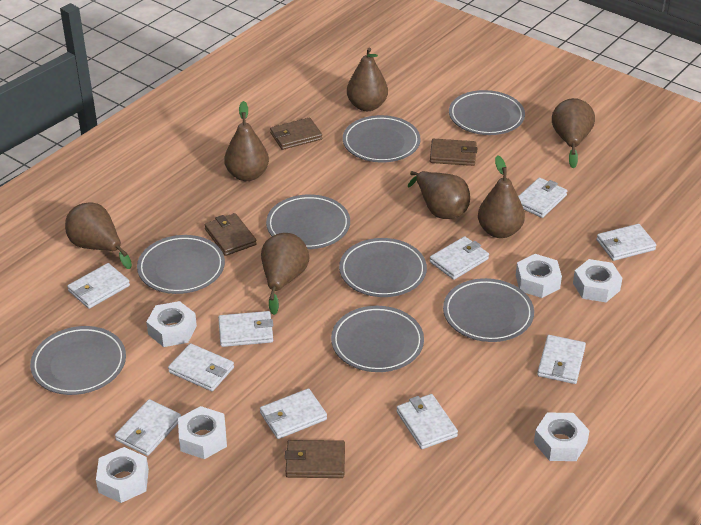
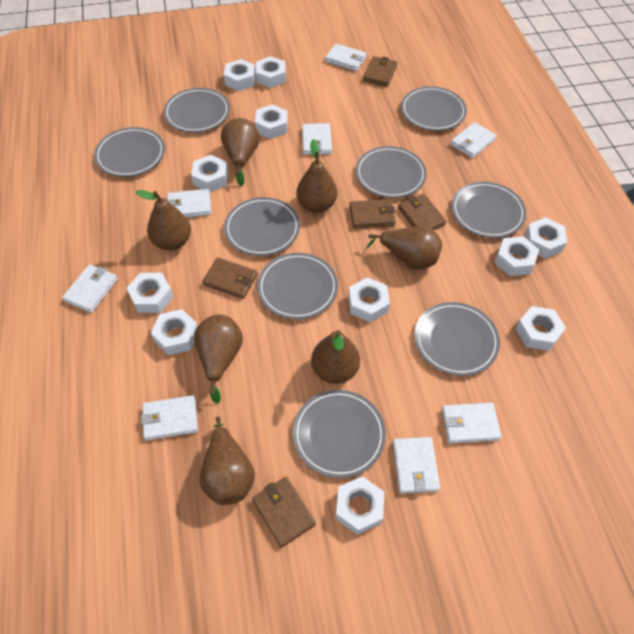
brown wallet: [204,213,257,256] [270,117,322,150] [285,440,345,478] [430,139,477,166] = 4 -> [202,257,258,299] [252,477,316,548] [349,199,396,229] [363,56,397,87] [398,194,447,230] = 5
grey plate: [30,326,126,395] [137,235,225,294] [266,194,350,249] [331,306,424,372] [339,238,427,297] [343,115,421,162] [443,278,534,342] [449,90,525,135] = 8 -> [94,127,165,177] [164,88,230,133] [224,197,300,256] [257,253,338,319] [293,390,386,478] [356,146,427,198] [401,86,467,131] [414,302,500,376] [452,182,526,238] = 9
white nut: [96,447,149,503] [146,301,197,347] [178,406,227,459] [516,254,562,298] [534,413,590,461] [573,259,622,302] = 6 -> [127,273,173,313] [151,309,198,355] [191,155,228,192] [224,59,256,91] [255,104,288,139] [256,56,286,88] [335,476,384,535] [348,278,390,323] [495,236,539,276] [515,306,566,351] [525,218,567,258] = 11
white wallet: [67,263,130,309] [115,399,181,456] [168,343,234,391] [218,311,273,347] [260,388,327,439] [396,394,458,449] [430,236,489,280] [518,178,567,218] [537,335,586,384] [596,224,656,261] = 10 -> [62,264,118,313] [141,395,198,440] [167,189,211,218] [302,123,332,155] [325,44,367,71] [393,437,440,494] [442,402,502,443] [451,122,497,158] = 8

